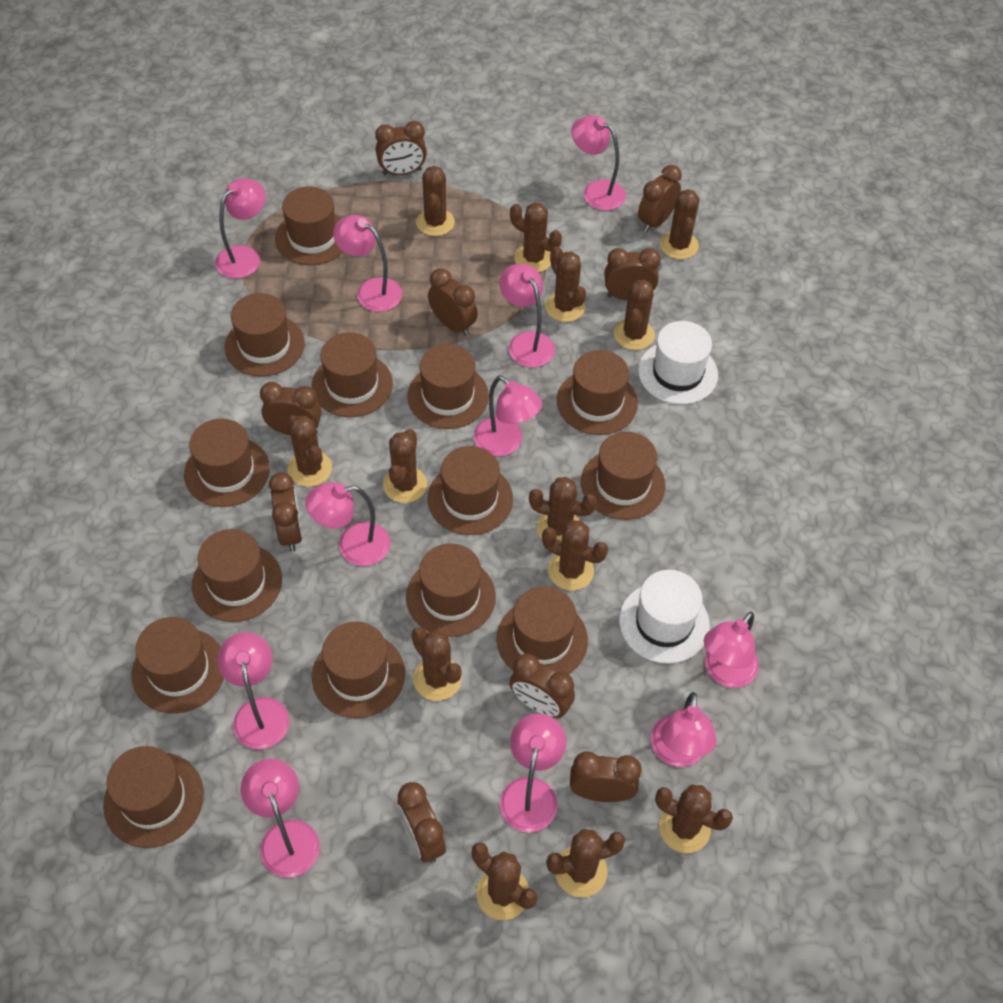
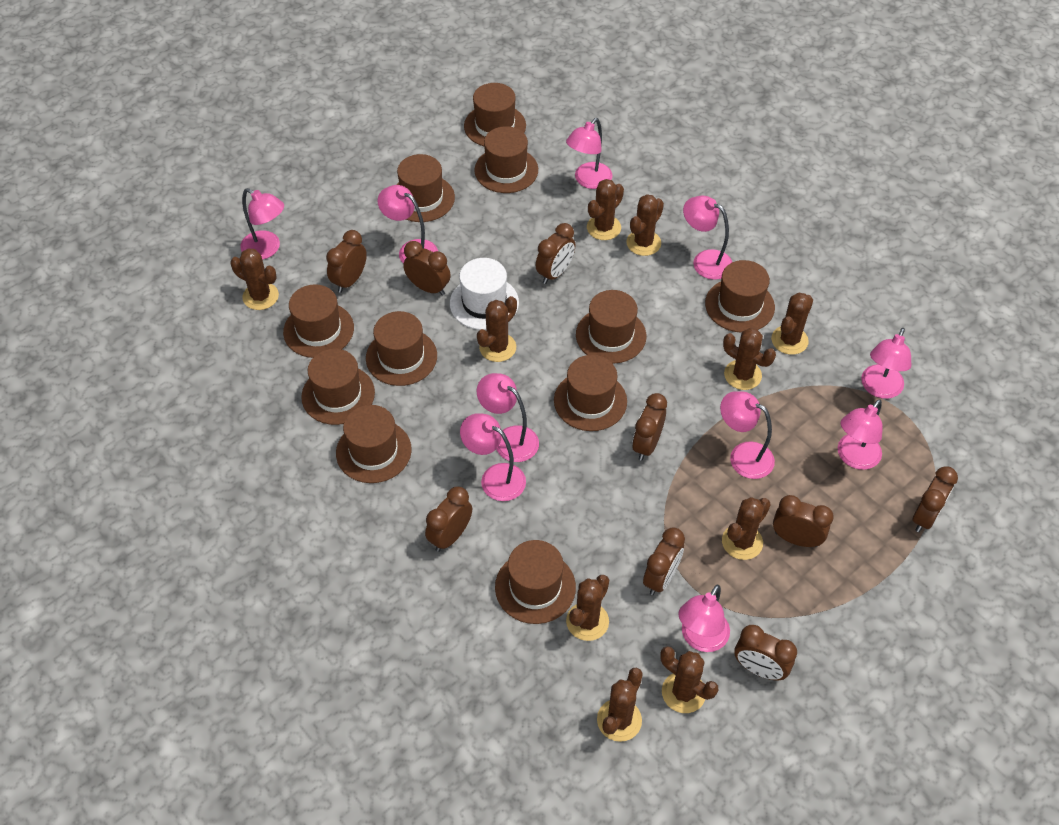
brown cactus: [287,415,332,487] [383,429,427,503] [411,627,462,701] [416,166,455,236] [472,842,537,920] [510,202,562,272] [529,477,597,541] [542,520,608,591] [545,246,586,322] [546,829,625,897] [614,280,655,350] [655,785,733,853] [660,189,700,259] = 13 -> [230,248,279,310] [477,296,517,362] [566,575,609,641] [587,179,624,240] [597,668,643,742] [626,194,664,256] [661,646,718,713] [722,497,771,560] [723,328,776,390] [771,293,813,355] = 10
brown hat: [103,746,204,848] [132,617,224,714] [184,418,270,507] [192,529,282,622] [224,293,305,376] [275,186,343,265] [312,332,393,417] [312,622,405,718] [406,543,496,637] [407,344,489,429] [428,446,513,535] [497,586,588,674] [557,350,638,435] [581,431,665,520] = 14 -> [283,284,354,358] [301,349,375,425] [336,405,412,483] [366,311,437,386] [396,154,455,222] [464,83,526,146] [474,126,538,193] [495,540,576,624] [554,355,627,431] [576,290,646,364] [705,260,775,333] = 11
pink lamp: [215,178,266,278] [217,632,289,749] [241,759,320,877] [305,482,390,566] [333,215,402,312] [474,376,542,457] [499,264,555,367] [500,714,566,832] [571,115,626,210] [651,692,717,767] [704,611,759,688] = 11 -> [240,188,284,260] [377,185,438,264] [460,413,526,501] [476,373,539,462] [566,118,613,189] [678,585,730,652] [683,196,732,280] [720,391,775,479] [838,399,883,470] [861,328,911,399] = 10
white hat: [619,570,710,664] [638,321,718,405] = 2 -> [450,258,519,330] = 1

